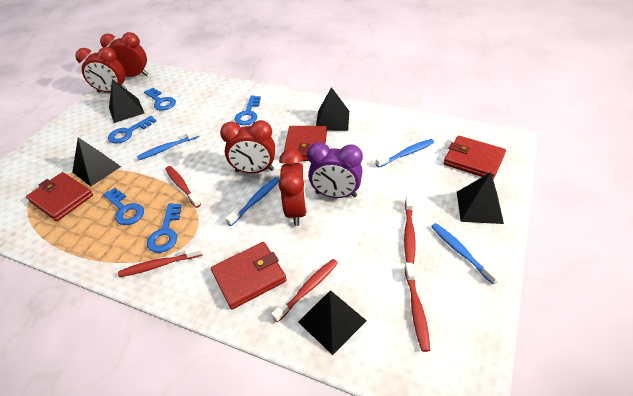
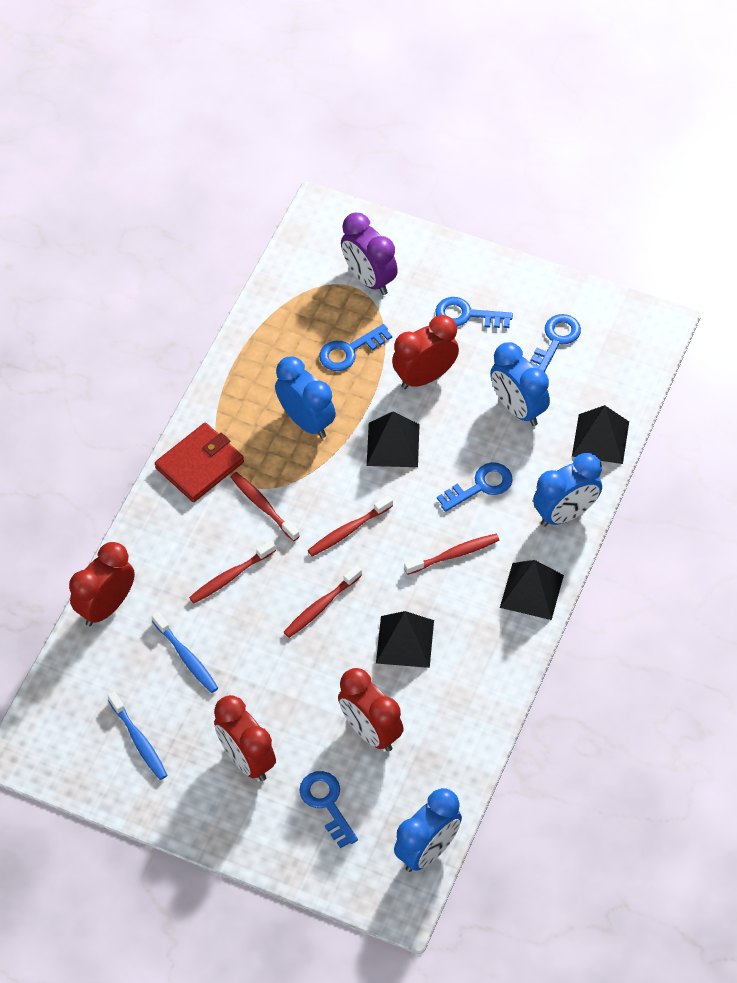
black pyramid: [72,137,121,186] [109,79,144,123] [298,291,367,355] [316,87,349,131] [457,172,504,224] = 5 -> [367,412,420,467] [376,611,434,668] [500,560,564,620] [572,405,629,464] = 4
blue clock: none = 0 -> [275,356,336,438] [394,788,462,872] [490,342,550,426] [533,453,602,527] = 4
blue toothbrush: [137,129,200,160] [225,177,279,226] [376,139,434,168] [431,223,500,284] = 4 -> [108,692,168,780] [152,612,218,693] = 2
red wallet: [26,172,93,221] [211,242,287,310] [284,126,327,161] [444,136,506,179] = 4 -> [155,423,244,502] = 1

